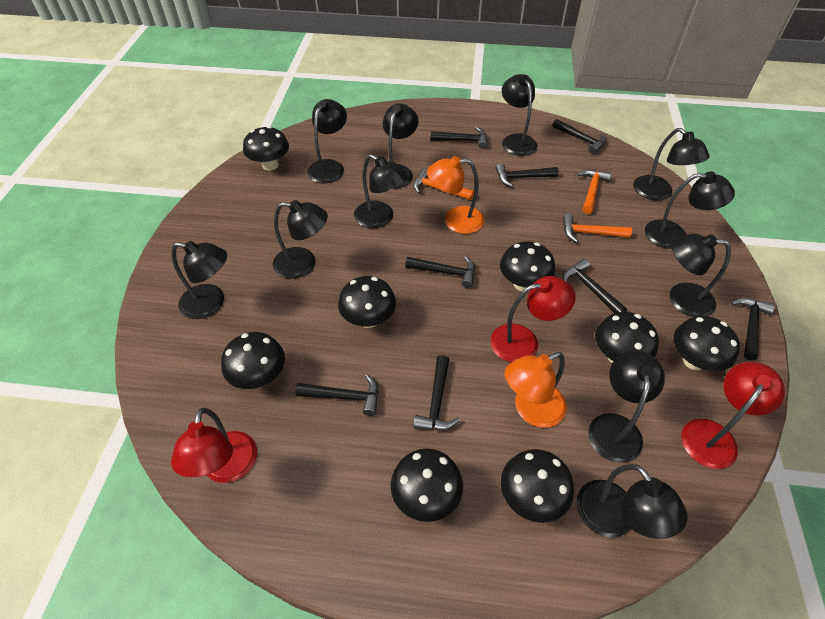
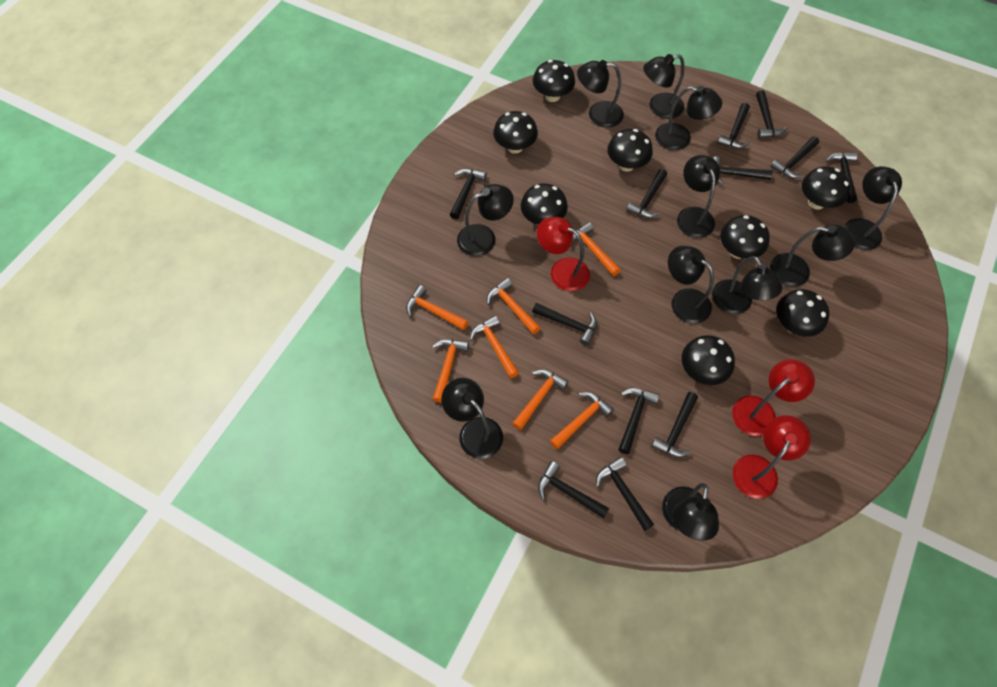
black hammer: [295,374,379,416] [405,256,475,288] [413,355,460,431] [431,127,488,149] [495,163,559,187] [552,119,607,154] [563,259,627,313] [731,297,775,360] = 8 -> [450,168,487,219] [532,303,597,346] [538,461,609,519] [596,457,654,531] [618,388,659,454] [626,169,667,218] [651,392,698,457] [712,156,772,185] [717,103,750,149] [756,90,788,138] [770,136,819,178] [826,152,857,203] = 12
orange hammer: [413,168,474,200] [563,214,632,243] [577,169,611,214] = 3 -> [406,285,469,330] [432,339,469,403] [470,315,519,378] [487,278,541,334] [512,369,569,430] [550,392,614,449] [570,222,621,276] = 7
orange lamp: [427,156,484,234] [505,352,567,428] = 2 -> none = 0

